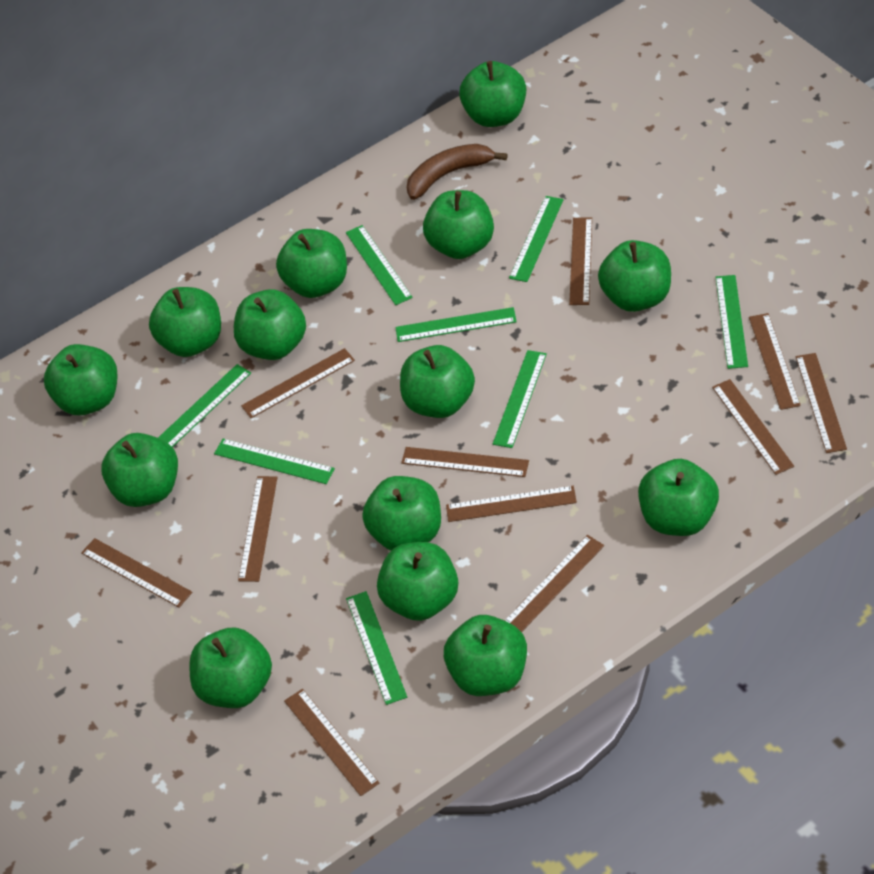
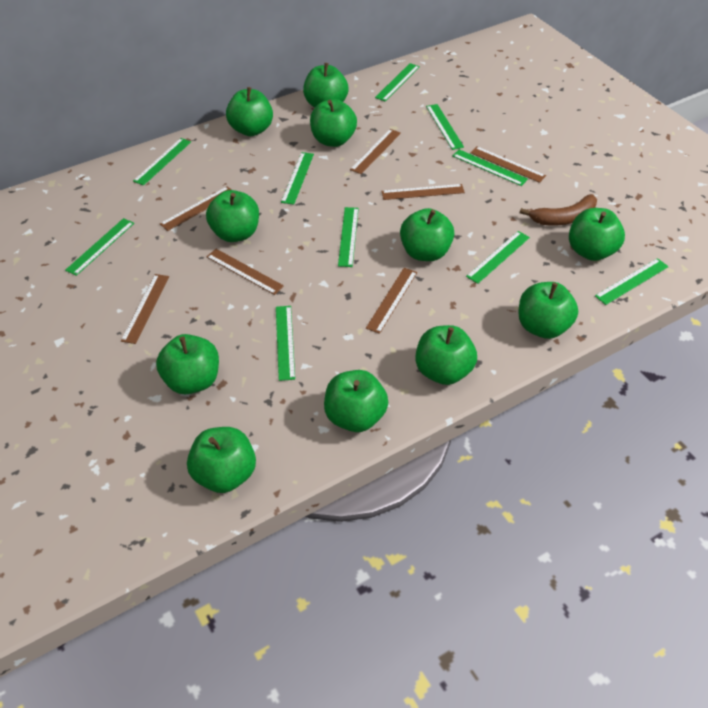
brown ruler: [81,538,192,608] [238,476,278,582] [241,348,355,418] [284,689,379,796] [401,447,529,477] [446,486,577,522] [504,535,604,632] [569,217,592,305] [712,379,794,475] [749,313,801,410] [796,353,847,453] = 11 -> [121,274,169,344] [160,186,232,231] [206,249,284,295] [350,129,401,174] [366,268,417,334] [381,184,465,200] [470,146,546,183] = 7
green apple: [44,344,117,415] [101,433,178,507] [149,287,221,357] [190,628,272,708] [234,289,306,360] [276,229,347,298] [362,476,441,550] [377,542,458,621] [400,345,475,418] [423,190,494,259] [444,615,527,696] [459,61,526,127] [598,240,671,312] [638,459,719,536] = 14 -> [156,334,219,394] [187,427,256,493] [206,190,259,242] [226,87,273,136] [303,63,348,108] [310,99,357,147] [324,370,388,432] [400,208,454,261] [415,325,477,385] [518,282,578,339] [569,208,625,261] = 11
green ruler: [158,364,251,447] [214,439,335,484] [346,225,413,305] [346,591,407,705] [395,307,517,342] [493,350,547,448] [509,196,564,282] [715,275,748,369] = 8 -> [65,218,134,276] [133,138,191,186] [276,306,295,381] [281,152,314,205] [338,207,359,267] [375,63,420,101] [426,104,464,150] [453,149,528,186] [466,231,530,284] [595,258,669,305] = 10

